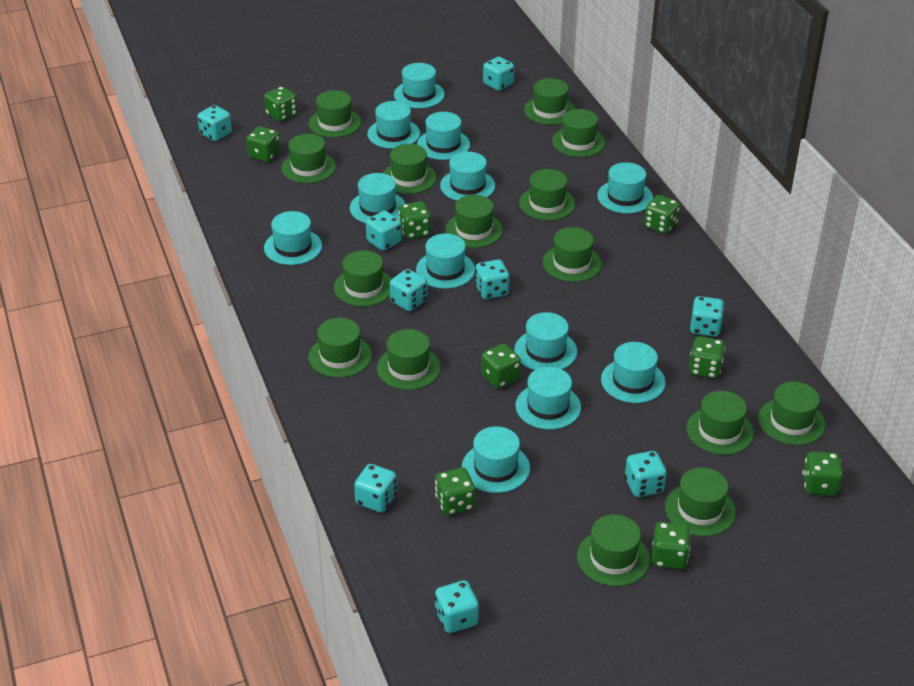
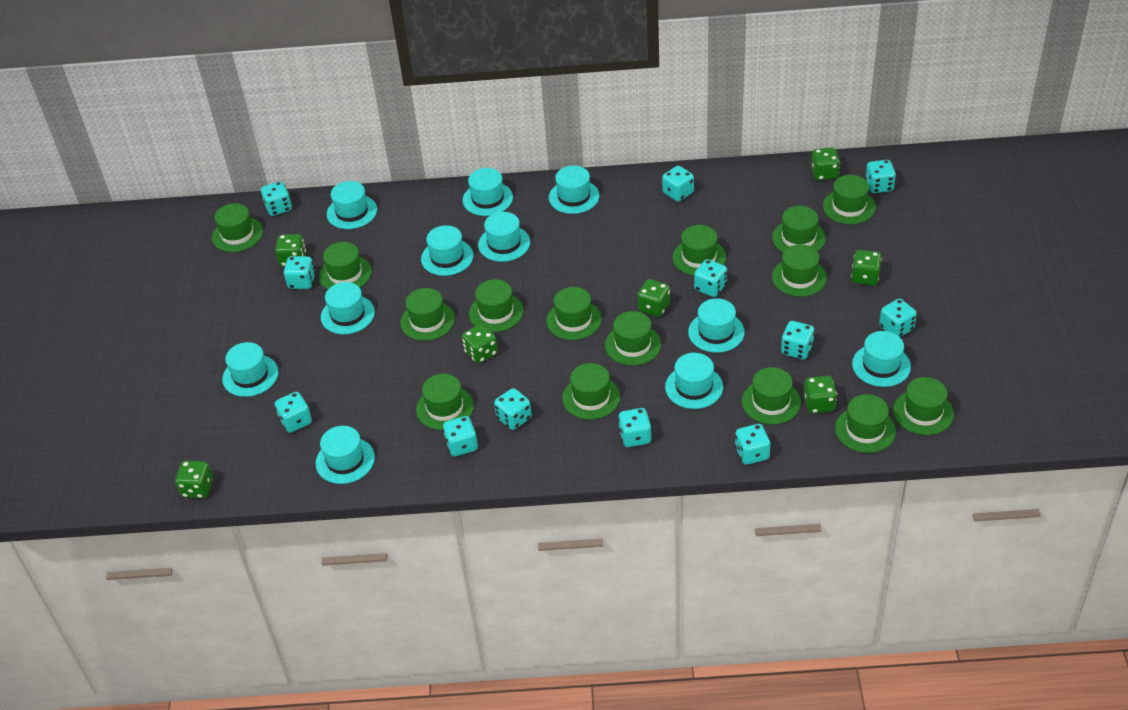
green dice: [246,126,280,162] [264,86,297,122] [398,201,431,239] [435,467,475,515] [481,344,521,388] [644,195,680,234] [652,522,691,569] [689,336,725,379] [802,452,843,496] = 9 -> [175,461,213,498] [275,234,306,267] [462,324,498,363] [637,279,670,317] [804,375,837,414] [811,147,840,180] [851,250,882,285] = 7
turquoise dice: [198,105,232,141] [354,464,397,513] [366,211,402,251] [390,269,427,311] [435,580,479,633] [475,260,509,299] [483,57,514,91] [625,451,667,497] [690,296,724,337] = 9 -> [261,181,292,216] [275,392,312,433] [284,256,315,289] [443,416,478,457] [494,388,532,430] [618,408,652,447] [662,166,694,202] [694,259,727,297] [735,424,770,465] [781,321,815,359] [865,160,896,193] [879,299,917,337] = 12
turquoise hat: [264,211,322,265] [350,173,405,223] [367,101,420,149] [394,63,445,108] [416,234,475,289] [417,112,470,160] [440,152,495,201] [462,426,530,493] [514,312,577,370] [515,367,581,430] [597,162,653,214] [601,342,666,403] = 12 -> [222,342,278,397] [316,426,375,484] [321,282,375,334] [327,181,377,229] [421,225,473,276] [463,168,513,216] [478,212,530,262] [549,166,599,214] [665,353,723,409] [688,298,745,353] [852,331,911,387] = 11

